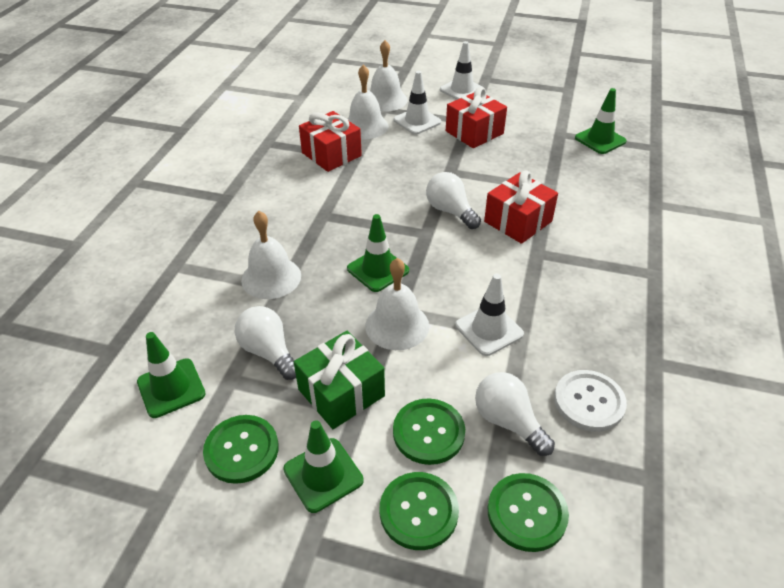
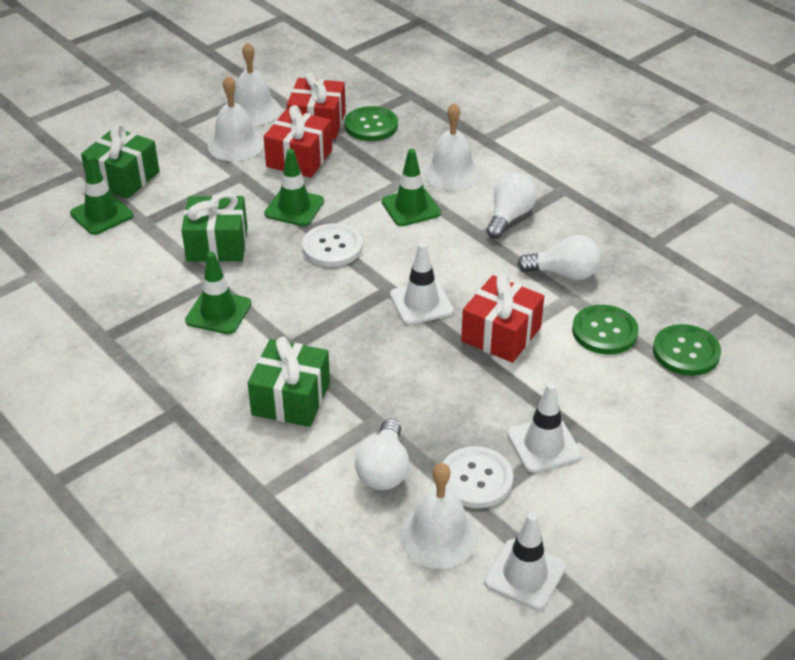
green button: [203,415,279,484] [380,472,459,550] [393,399,465,465] [488,473,569,552] = 4 -> [345,106,398,141] [572,305,639,354] [653,324,721,376] = 3
green gift: [294,331,385,429] = 1 -> [81,124,160,199] [182,193,248,262] [248,337,330,427] = 3
white button: [554,370,627,432] = 1 -> [302,223,363,267] [443,446,513,508] = 2

